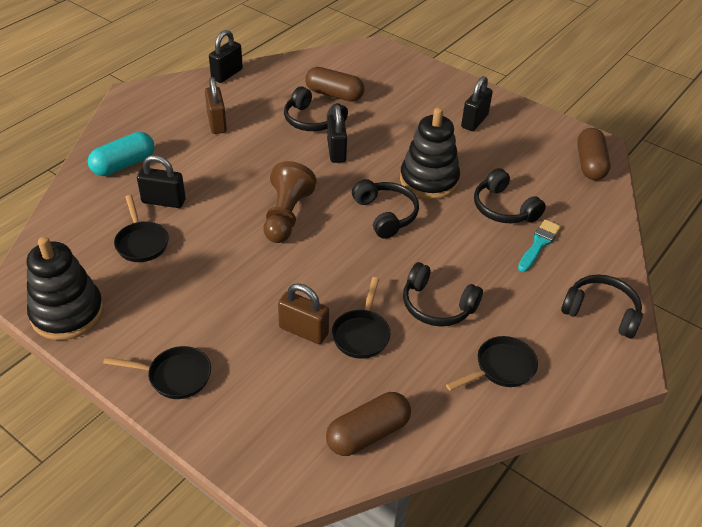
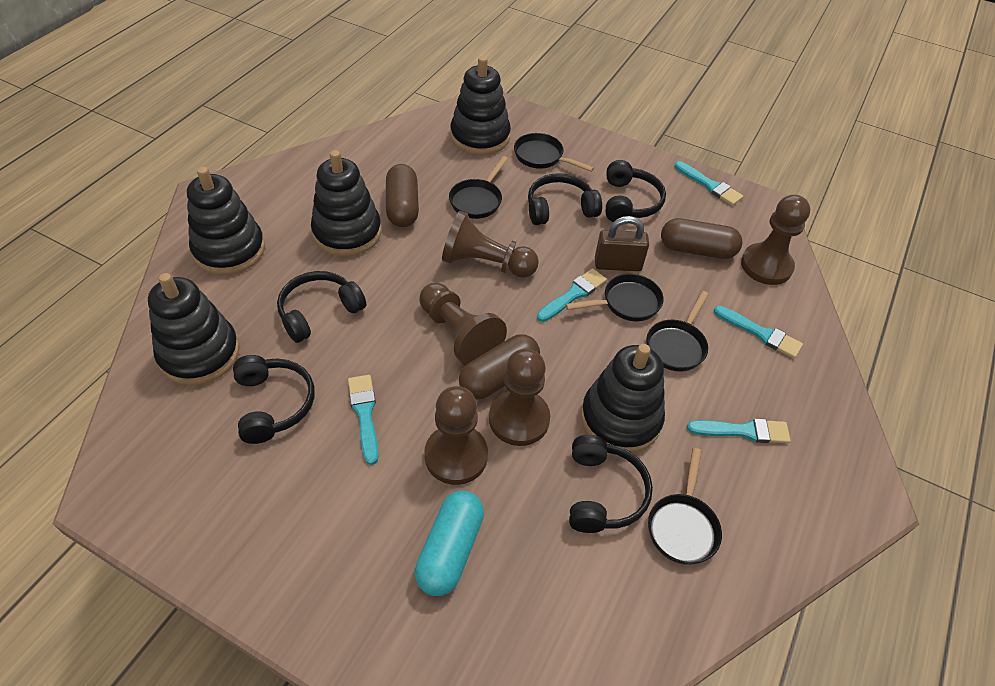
black padlock: [137,155,186,208] [209,30,243,83] [327,105,347,163] [461,76,493,131] = 4 -> none = 0
black pan: [103,346,211,399] [114,195,169,262] [332,277,390,359] [446,336,538,391] = 4 -> [449,156,508,219] [514,133,594,172] [565,274,663,321] [646,291,709,372] [648,448,722,565] = 5
black stacking toy: [27,236,104,340] [400,107,460,199] = 2 -> [148,273,240,385] [187,167,265,275] [311,150,381,256] [450,56,511,155] [581,344,665,453] = 5
brown padlock: [205,77,227,134] [278,283,329,344] = 2 -> [595,216,649,271] = 1
brown pawn: [263,161,317,243] = 1 -> [419,283,507,366] [424,386,488,485] [442,211,539,278] [489,349,550,446] [741,195,810,285] = 5
turquoise brush: [518,220,561,272] = 1 -> [348,375,379,465] [537,268,607,322] [675,161,743,206] [687,418,791,443] [714,305,803,358] = 5

